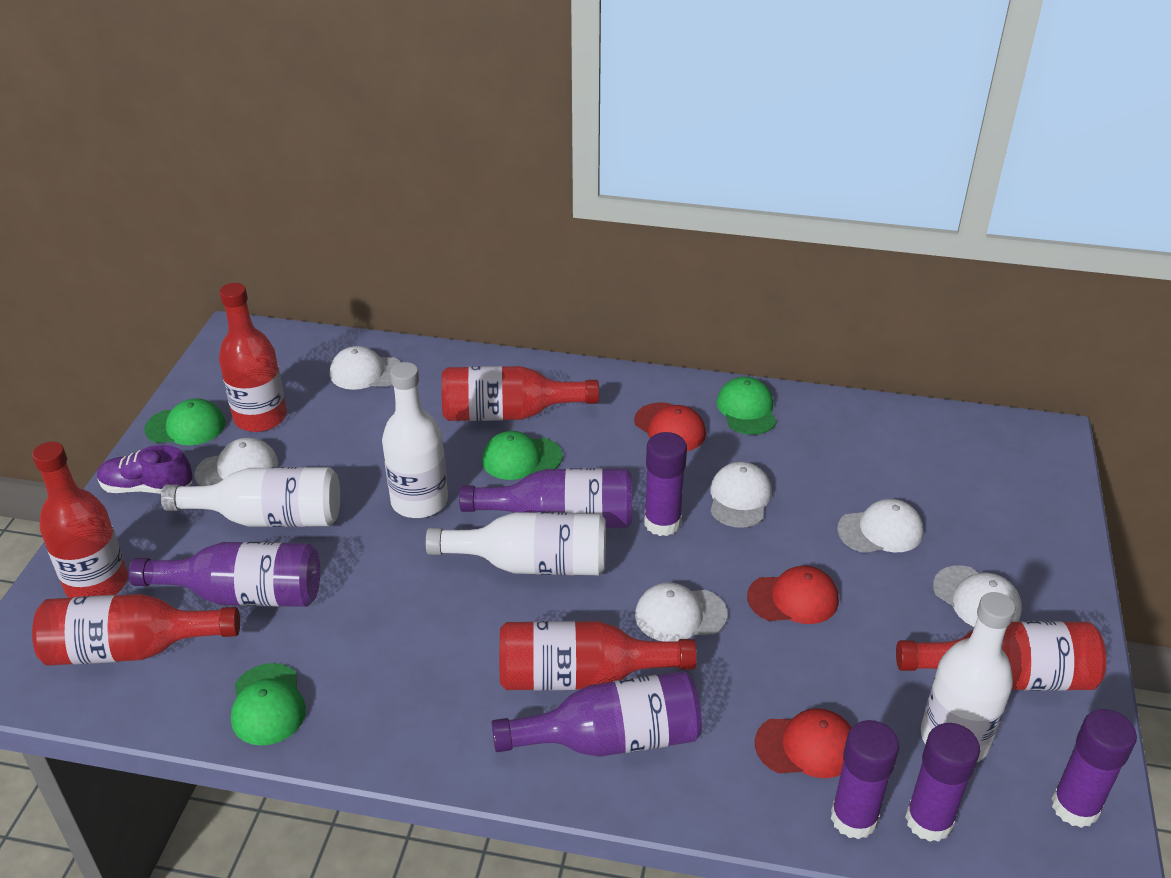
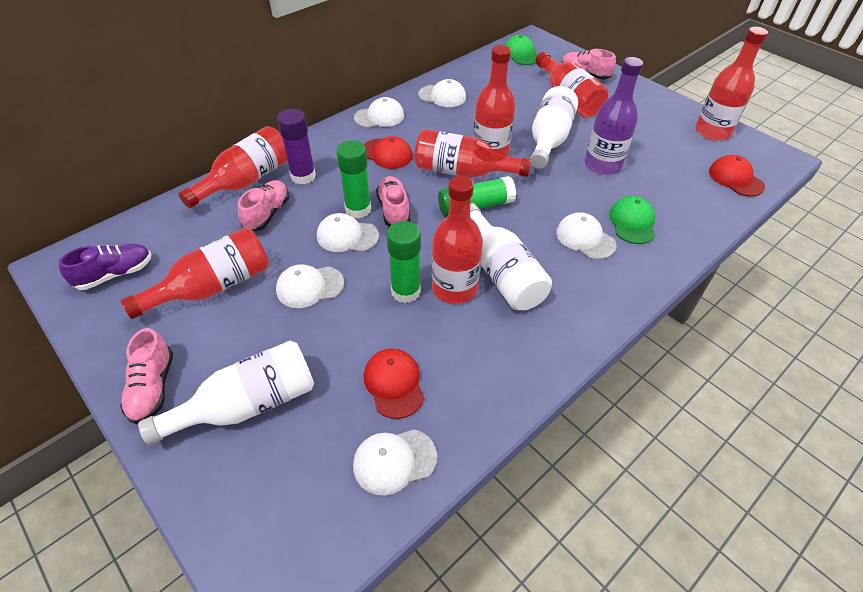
green cap: [144,398,225,445] [231,663,306,746] [482,431,563,480] [717,377,777,435] = 4 -> [505,35,537,65] [609,196,655,244] = 2
green glue stick: none = 0 -> [336,140,371,219] [387,221,421,303] [438,176,516,217] = 3
pink shoe: none = 0 -> [120,328,173,424] [238,180,289,231] [376,176,411,227] [561,49,616,80] = 4
purple bottle: [129,542,320,607] [459,468,632,528] [491,671,702,757] = 3 -> [585,57,643,175] = 1
purple glue stick: [644,432,687,536] [831,720,899,839] [905,723,980,842] [1052,709,1137,828] = 4 -> [277,109,316,185] = 1
red bottle: [32,442,128,598] [32,594,240,666] [219,283,287,432] [442,366,599,421] [500,621,697,690] [896,621,1106,691] = 6 -> [120,228,269,319] [178,126,288,208] [414,129,532,178] [432,176,483,304] [473,45,515,156] [535,52,609,118] [695,27,768,141] = 7
white bottle: [161,467,340,527] [382,362,448,518] [426,512,606,575] [921,592,1015,762] = 4 -> [138,340,314,445] [470,203,552,310] [530,86,578,169] = 3

